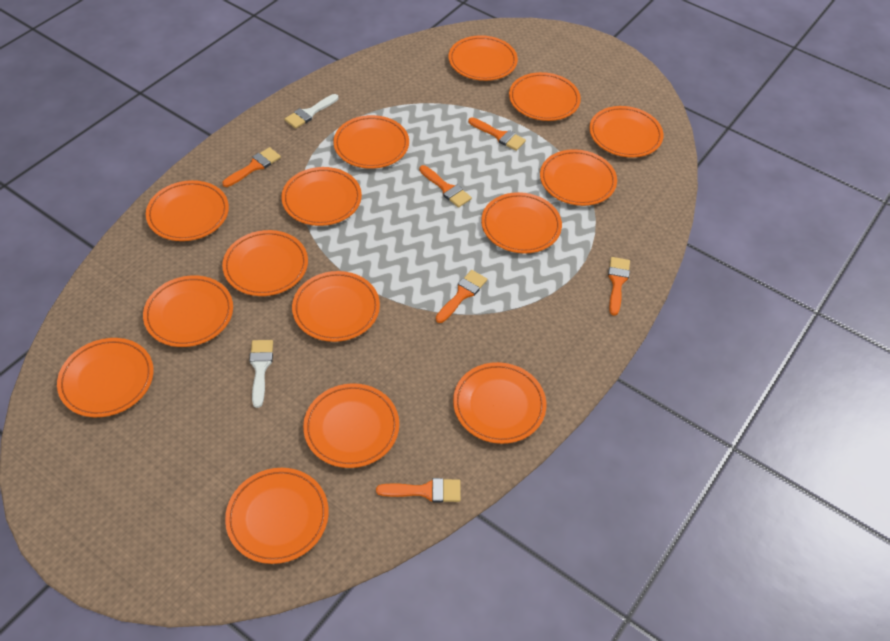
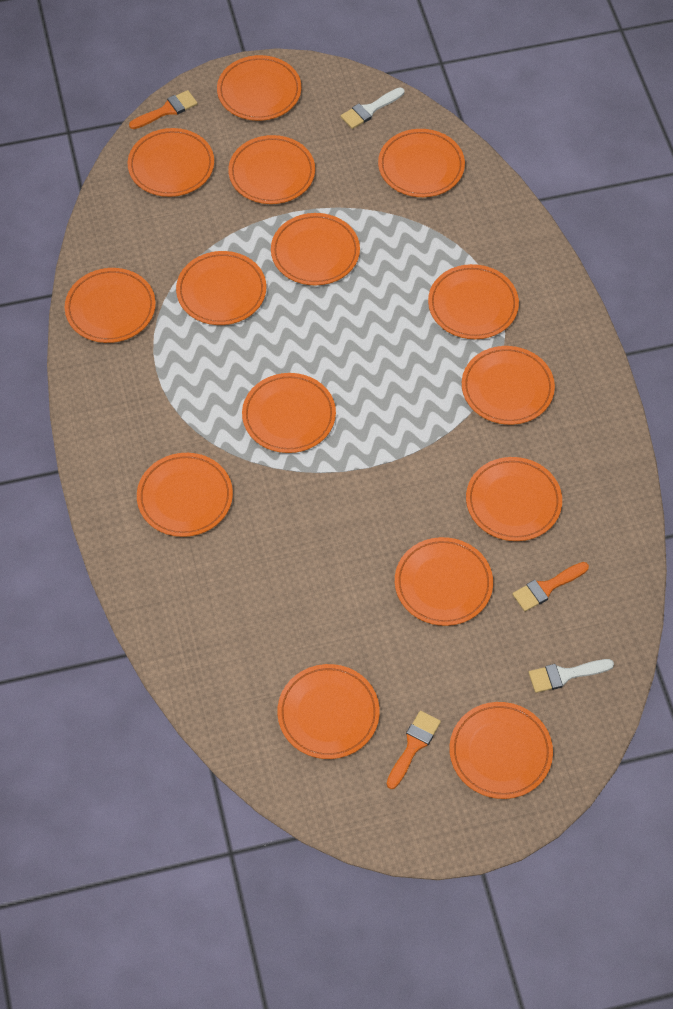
orange brush: [222,147,281,187] [376,478,461,503] [419,165,472,208] [436,270,487,323] [468,117,526,151] [608,257,630,316] = 6 -> [129,90,198,129] [387,711,441,789] [512,562,589,611] = 3

